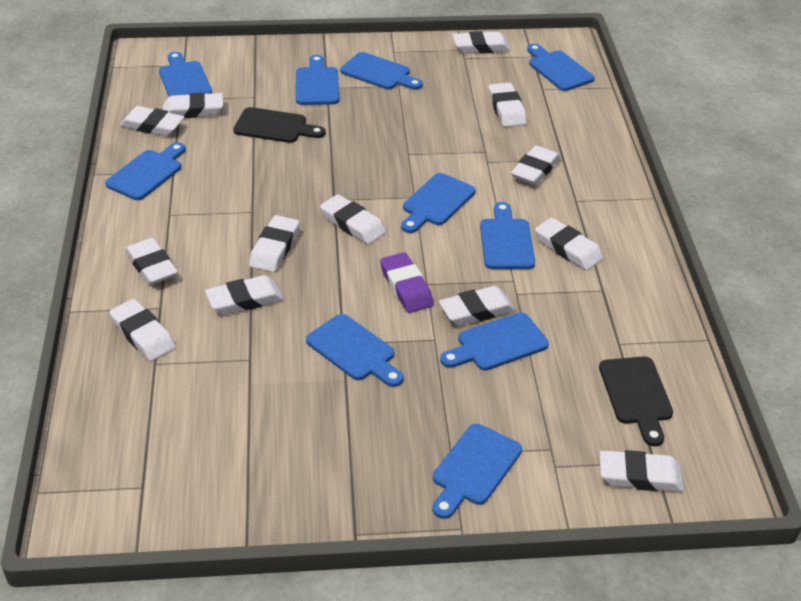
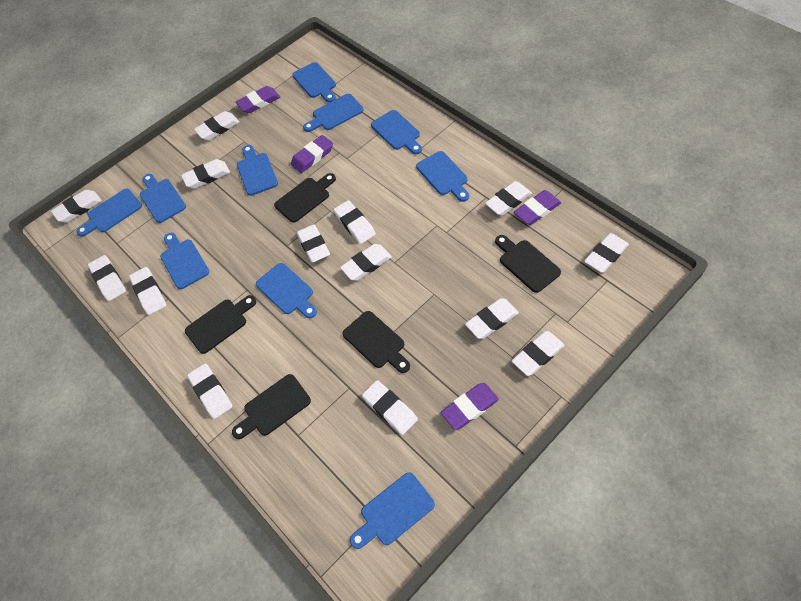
black cutting board: [233,107,325,143] [599,356,673,446] = 2 -> [185,295,256,354] [232,374,311,439] [274,173,336,223] [343,311,410,373] [495,235,561,293] = 5
purple eraser: [380,252,434,313] = 1 -> [236,86,280,113] [291,135,333,173] [441,383,499,430] [514,190,561,225] = 4
white eraser: [109,299,175,361] [120,106,184,136] [125,238,178,285] [163,92,223,118] [205,275,284,315] [249,215,299,272] [320,194,386,244] [439,286,515,326] [453,31,510,54] [489,82,527,127] [511,146,560,185] [535,218,603,270] [600,450,684,492] = 13 -> [51,190,102,222] [88,255,126,301] [129,267,166,315] [181,159,230,189] [187,364,233,419] [194,111,239,140] [296,224,330,263] [333,200,376,244] [340,244,392,281] [362,380,418,435] [465,298,519,339] [485,181,532,216] [512,331,565,376] [584,233,629,273] = 14

